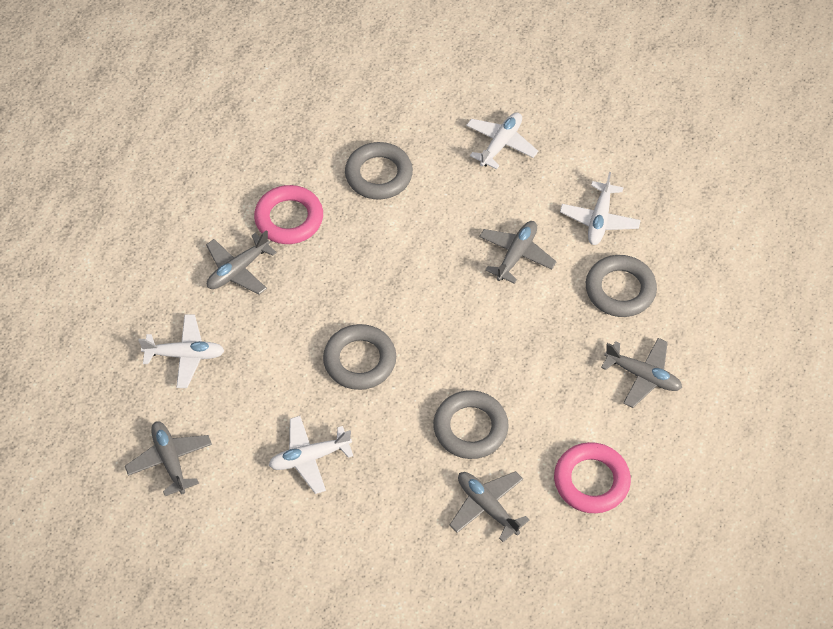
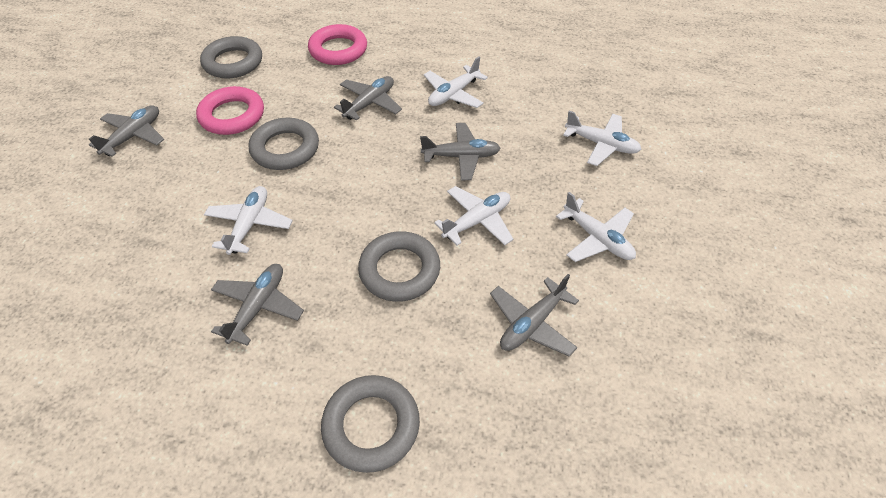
white plane: [138,314,225,388] [268,416,353,494] [466,113,538,169] [560,172,641,245] = 4 -> [204,186,293,255] [424,57,488,108] [434,186,513,246] [556,192,636,262] [563,111,642,166] = 5

